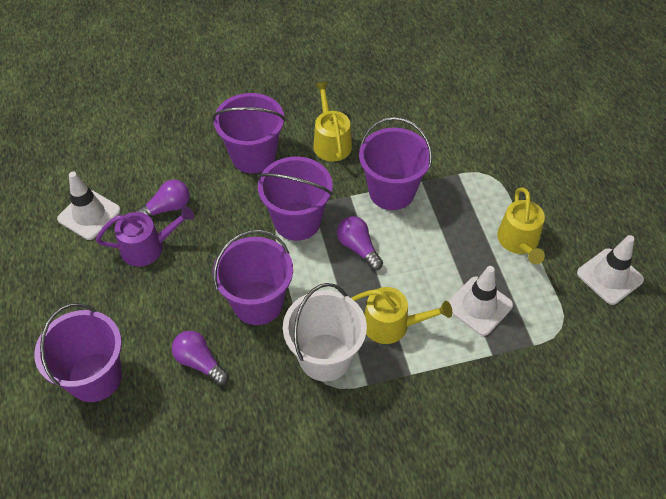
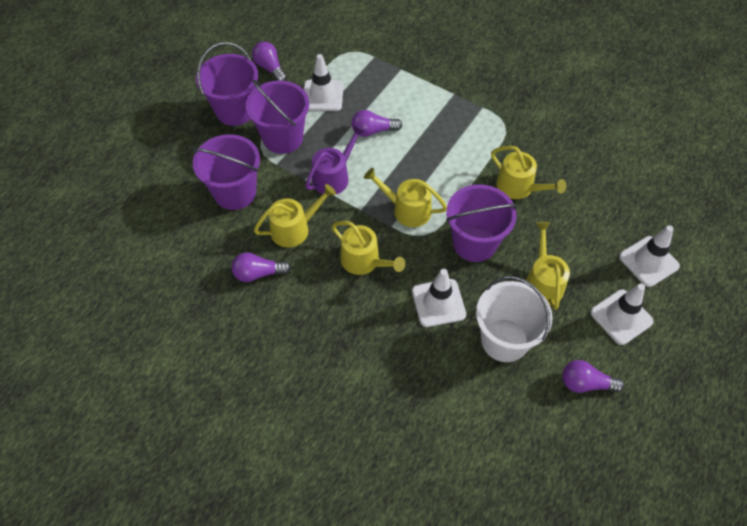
purple bucket: [34,303,122,402] [212,93,286,174] [213,230,293,325] [257,156,333,241] [359,117,433,210] = 5 -> [192,134,260,210] [196,42,258,126] [246,79,309,154] [446,184,518,262] = 4
purple light bulb: [134,180,190,217] [172,331,229,385] [337,216,383,270] = 3 -> [232,252,291,282] [252,41,287,81] [351,110,402,137] [562,360,624,393] = 4
white traffic cone: [57,172,121,240] [448,266,513,336] [577,235,644,305] = 3 -> [304,54,343,111] [412,269,466,327] [590,284,654,345] [619,225,680,287] = 4
yellow watering can: [313,82,352,162] [351,287,452,344] [497,188,545,264] = 3 -> [254,184,336,248] [331,221,405,275] [364,168,447,227] [491,146,566,199] [526,222,570,310] = 5

